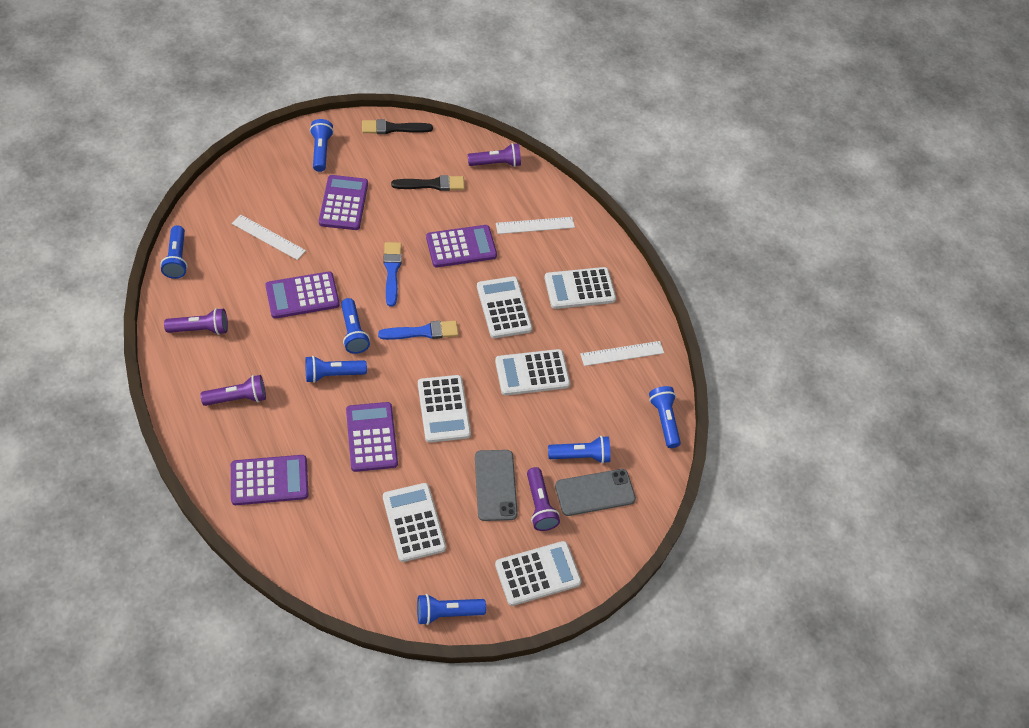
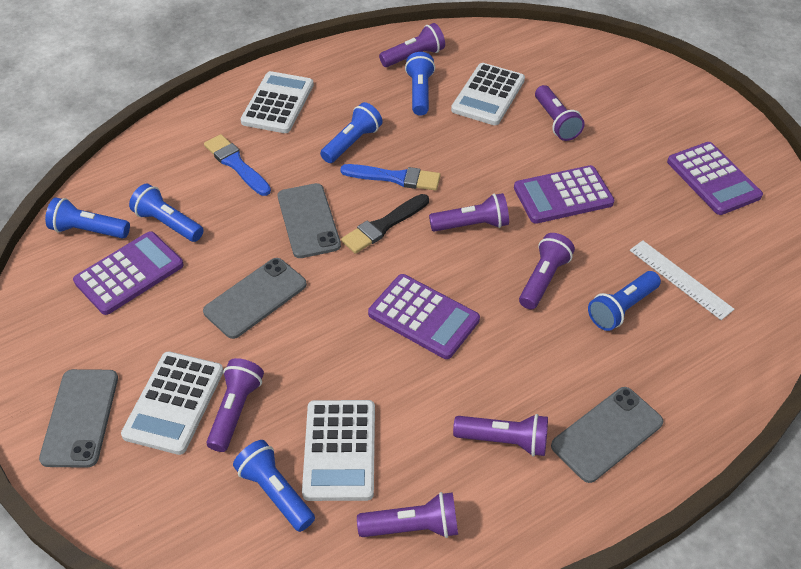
black brush: [362,119,433,134] [391,175,465,191] = 2 -> [341,194,429,254] = 1
blue flashlight: [160,225,188,279] [305,356,367,383] [310,119,334,172] [341,298,370,354] [417,594,486,625] [548,436,610,464] [649,386,681,448] = 7 -> [45,198,130,239] [129,184,204,242] [233,440,315,532] [320,102,383,163] [405,52,435,116] [588,271,661,331] = 6
grey phone: [475,450,518,521] [555,469,636,516] = 2 -> [39,369,118,468] [203,258,307,339] [278,183,341,258] [551,387,663,483] = 4
purple calculator: [231,455,309,505] [265,272,340,319] [319,175,368,230] [346,402,398,472] [426,225,497,267] = 5 -> [73,231,184,315] [368,274,480,359] [514,165,614,224] [667,142,763,215] = 4
purple flashlight: [164,308,228,335] [200,375,266,406] [468,143,521,167] [527,467,560,531] = 4 -> [207,358,264,452] [357,492,458,538] [379,23,445,67] [429,193,509,232] [453,414,548,456] [519,233,575,309] [535,85,585,141] = 7
white calculator: [383,483,446,562] [418,375,471,443] [477,276,532,338] [495,349,570,395] [495,541,582,606] [544,267,616,309] = 6 -> [121,351,223,455] [240,71,314,133] [302,400,375,501] [451,63,525,125] = 4
white ruler: [232,214,306,260] [496,217,575,234] [580,341,664,366] = 3 -> [630,240,734,320] = 1

